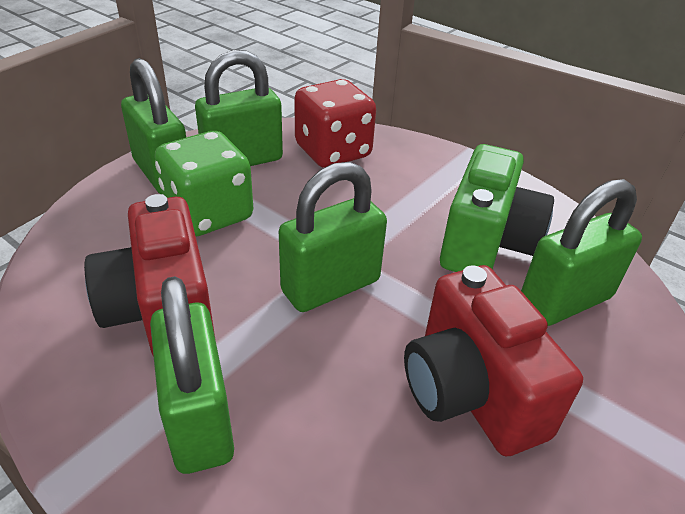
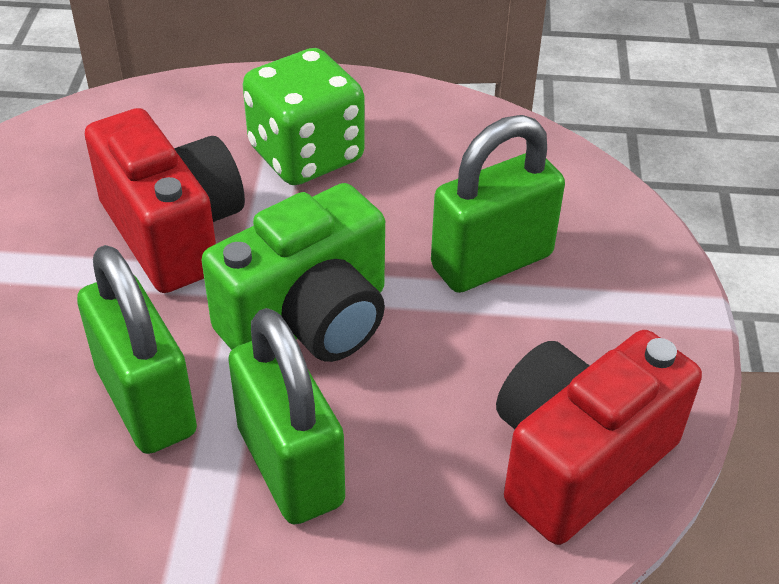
green padlock: [121,58,186,195] [150,276,234,474] [195,50,283,166] [279,162,387,312] [521,179,642,326] = 5 -> [77,245,197,454] [228,308,345,524] [431,115,565,293] = 3
red dice: [294,79,376,168] = 1 -> none = 0

